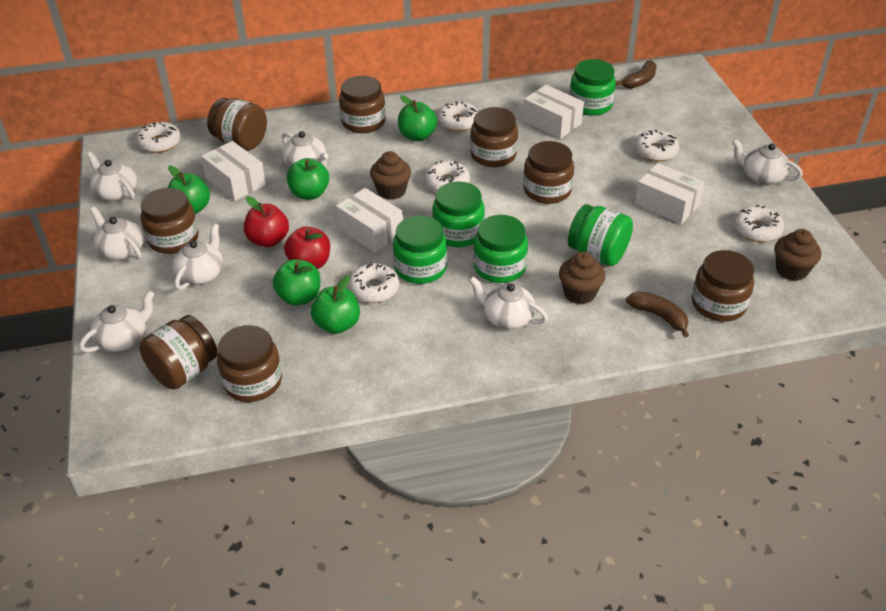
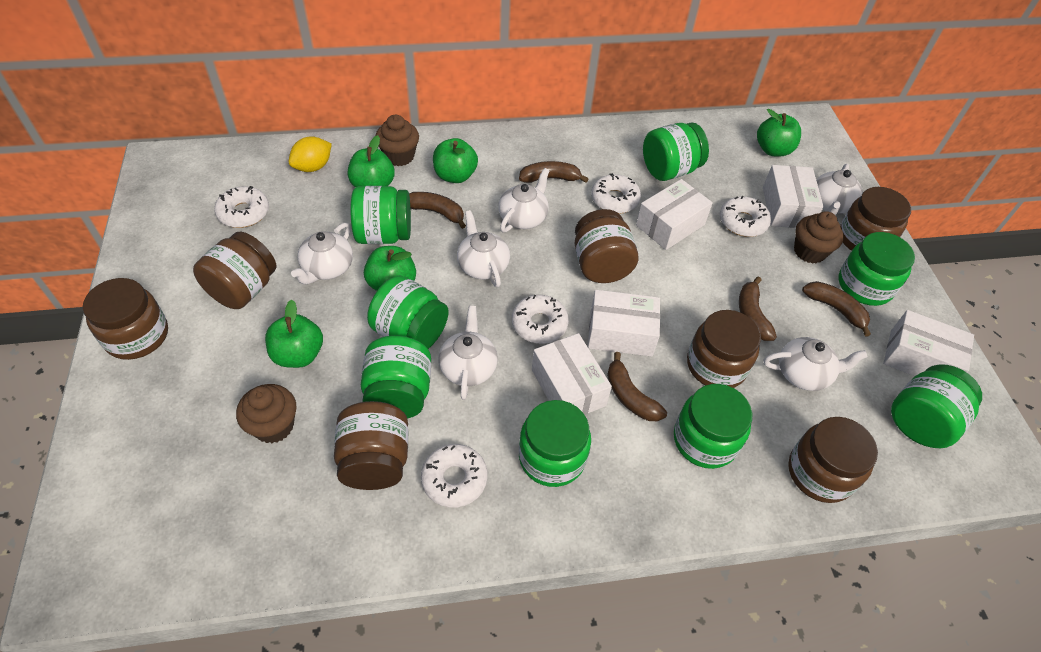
brown banana: [616,60,657,89] [626,292,689,338] = 2 -> [409,192,466,229] [519,161,588,183] [607,352,667,421] [739,276,777,341] [802,281,871,337] = 5
brown jar: [139,315,218,389] [141,188,199,254] [207,98,267,150] [217,325,282,402] [339,76,386,133] [470,107,518,167] [523,141,574,204] [692,250,754,322] = 8 -> [83,278,168,360] [193,232,276,309] [334,401,408,490] [575,209,638,283] [687,310,761,388] [788,417,878,503] [840,187,911,251] = 7
green jar: [393,216,447,284] [432,182,485,247] [473,215,528,283] [568,204,633,266] [569,59,616,116] = 5 -> [351,186,411,244] [361,335,431,418] [367,275,449,349] [519,400,591,487] [643,122,709,181] [674,384,752,469] [839,232,915,306] [891,364,982,448] = 8
red apple: [244,196,289,247] [284,226,330,269] = 2 -> none = 0
white box: [201,141,266,201] [336,188,403,253] [523,85,584,139] [635,163,705,224] = 4 -> [532,333,612,415] [588,290,660,357] [636,179,713,250] [763,165,824,228] [883,310,974,376] = 5
white donut: [136,122,181,153] [348,262,399,303] [425,160,470,192] [438,102,478,131] [635,130,679,162] [734,205,784,242] = 6 -> [214,186,269,228] [421,444,488,508] [512,295,569,344] [591,173,641,214] [720,196,771,237] = 5
white teapot: [79,290,154,353] [87,151,137,201] [90,207,144,260] [173,223,223,290] [282,131,328,168] [469,276,548,329] [732,139,803,185] = 7 -> [291,223,353,285] [438,306,498,400] [457,210,510,287] [498,168,550,233] [764,337,868,391] [816,164,863,215] = 6
yellow lemon: none = 0 -> [289,136,332,172] = 1

